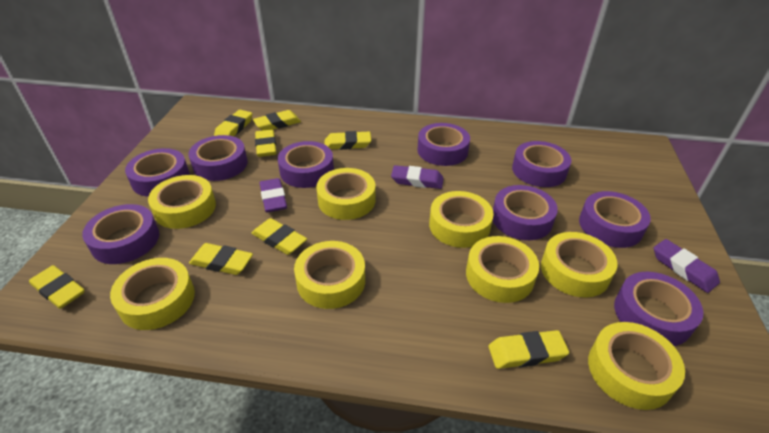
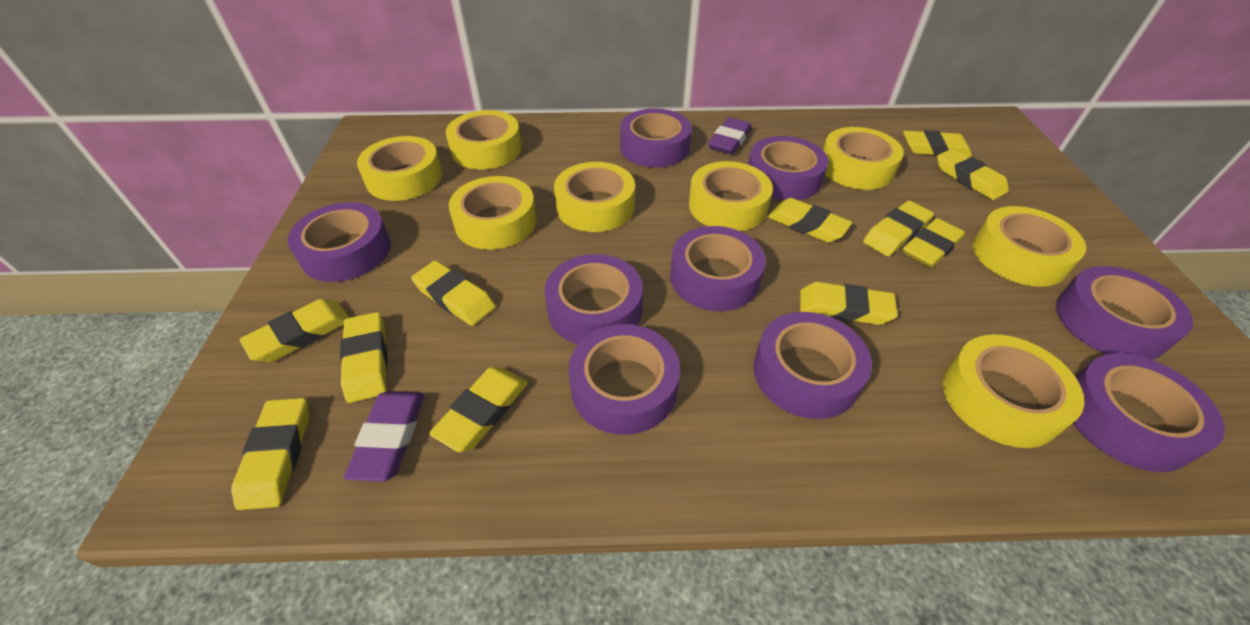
purple eraser: [260,178,287,213] [391,165,444,189] [654,239,720,293] = 3 -> [344,391,424,482] [708,117,752,155] = 2
yellow eraser: [29,265,85,309] [189,243,253,275] [214,110,253,136] [251,218,307,255] [253,110,301,130] [255,129,277,157] [324,131,372,150] [488,330,569,369] = 8 -> [231,398,309,510] [240,299,350,362] [340,312,388,403] [411,261,496,326] [429,367,528,452] [768,198,852,243] [800,282,898,325] [863,201,934,256] [903,130,972,157] [903,218,965,268] [937,149,1009,200] = 11

